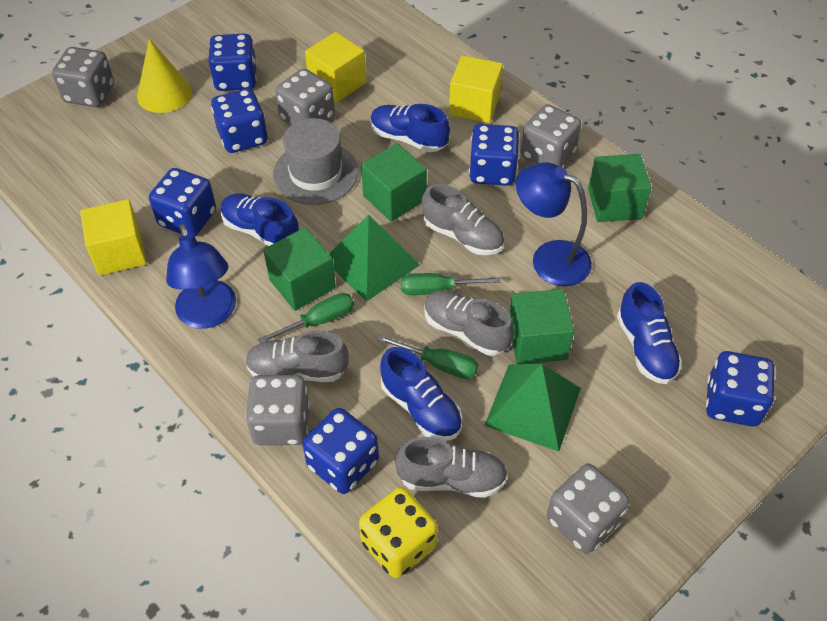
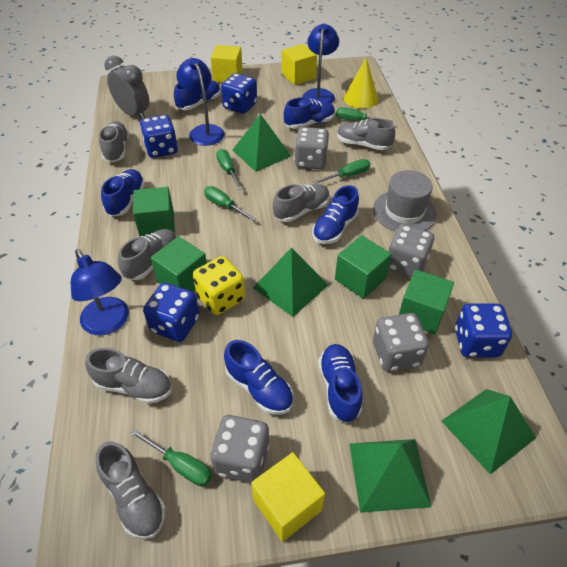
blue dice: [149,168,216,237] [209,33,257,91] [211,88,268,153] [303,408,379,494] [469,124,520,186] [706,351,774,427] = 6 -> [140,115,178,158] [143,283,200,342] [221,73,257,114] [455,303,512,357] = 4
blue lamp: [166,224,236,329] [516,162,592,286] = 2 -> [71,249,129,335] [176,58,224,146] [302,24,339,104] = 3
blue shoe: [221,194,299,246] [370,104,450,152] [380,347,463,441] [617,282,682,384] = 4 -> [101,169,145,217] [174,80,221,110] [224,340,294,415] [283,97,335,129] [312,185,359,244] [318,344,363,423] = 6
green pyramid: [329,215,420,302] [484,364,581,451] = 2 -> [233,114,291,172] [253,248,328,317] [350,439,431,513] [442,389,536,474] = 4
green screwdriver: [258,293,354,343] [377,335,478,379] [401,273,501,295] = 3 -> [130,429,212,486] [204,186,256,221] [216,149,243,190] [314,159,370,184] [336,107,393,123] = 5
grey clock: none = 0 -> [105,56,149,119] = 1
grey dice: [52,47,114,107] [245,375,310,445] [275,68,335,125] [521,104,581,167] [547,464,630,554] = 5 -> [210,415,270,483] [294,127,329,169] [373,313,429,372] [388,224,434,277] = 4
grey shoe: [245,330,349,382] [395,437,508,498] [422,184,504,255] [424,290,514,356] = 4 -> [85,348,172,404] [96,442,166,540] [99,121,129,162] [118,229,177,280] [273,184,330,222] [337,118,395,150] = 6

